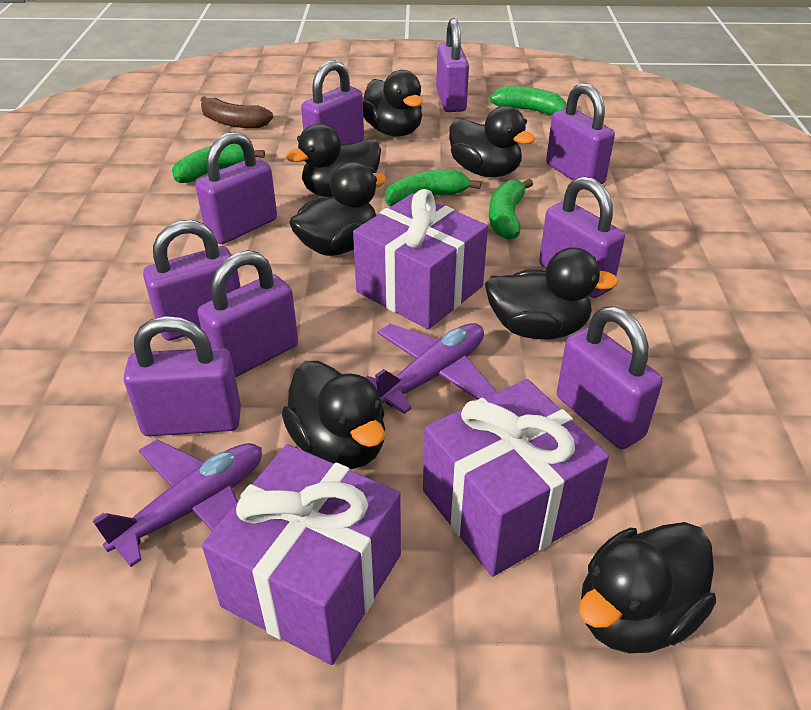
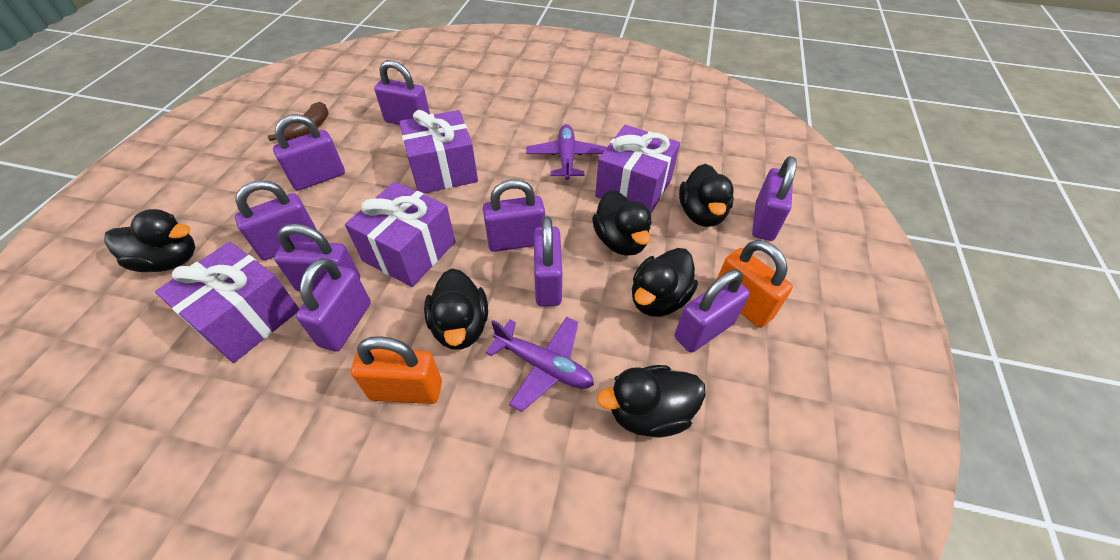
black duck: [282,361,385,469] [286,124,381,197] [289,162,387,256] [363,70,423,137] [449,106,535,177] [485,247,619,339] [579,522,716,653] = 7 -> [104,209,196,272] [424,268,488,350] [592,190,652,256] [597,365,706,437] [632,248,698,317] [679,164,734,227] = 6
green banana: [172,144,265,183] [385,169,481,206] [489,179,533,240] [490,86,567,115] = 4 -> none = 0
orange padlock: none = 0 -> [351,336,442,404] [717,240,793,328] = 2
purple gift: [202,444,401,665] [353,189,488,329] [423,379,609,577] = 3 -> [155,242,299,363] [345,182,455,287] [399,110,478,193] [595,125,680,213] = 4

